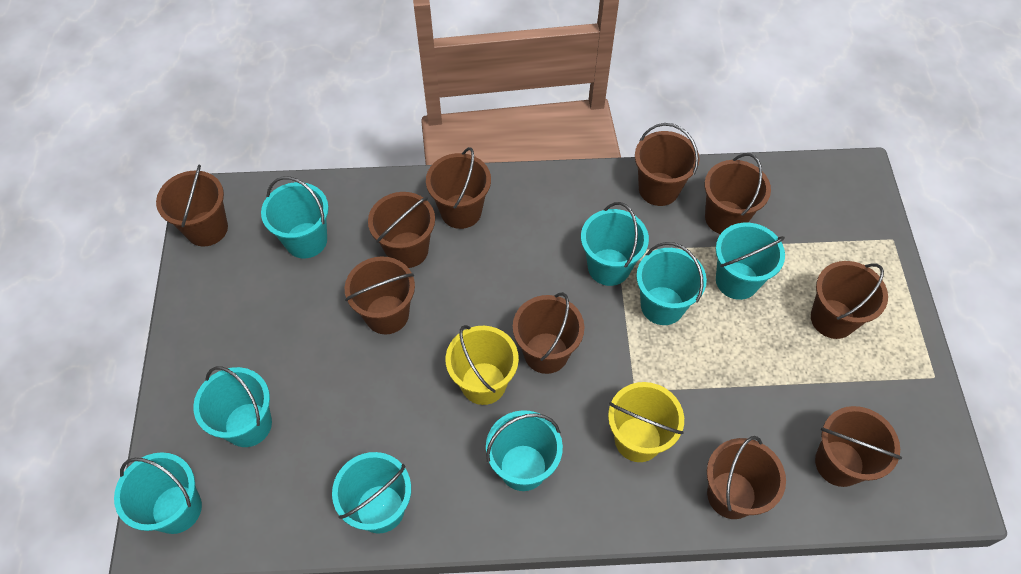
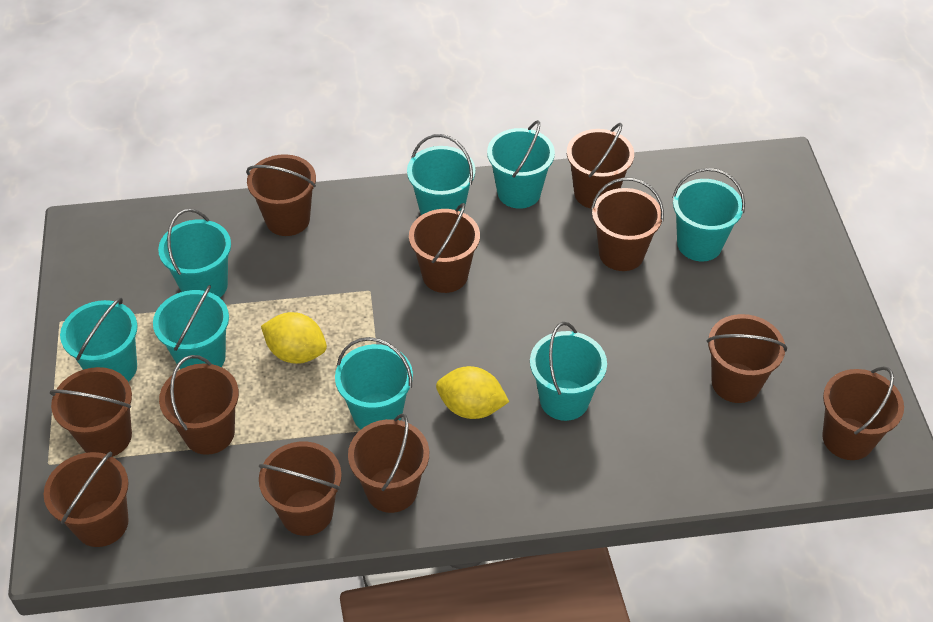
brown bucket: [156,165,228,246] [345,256,415,334] [368,192,435,268] [426,147,491,229] [513,292,584,374] [635,123,699,206] [704,153,771,234] [707,436,786,519] [811,261,888,339] [815,406,902,487] = 10 -> [44,451,129,547] [50,367,132,457] [159,355,239,455] [246,154,316,236] [258,442,342,536] [348,414,429,513] [409,203,480,293] [567,123,634,208] [591,178,664,271] [707,314,787,403] [822,366,904,460] = 11
yellow bucket: [446,325,519,405] [608,382,684,462] = 2 -> none = 0
yellow lemon: none = 0 -> [261,312,327,364] [436,366,509,419] = 2

